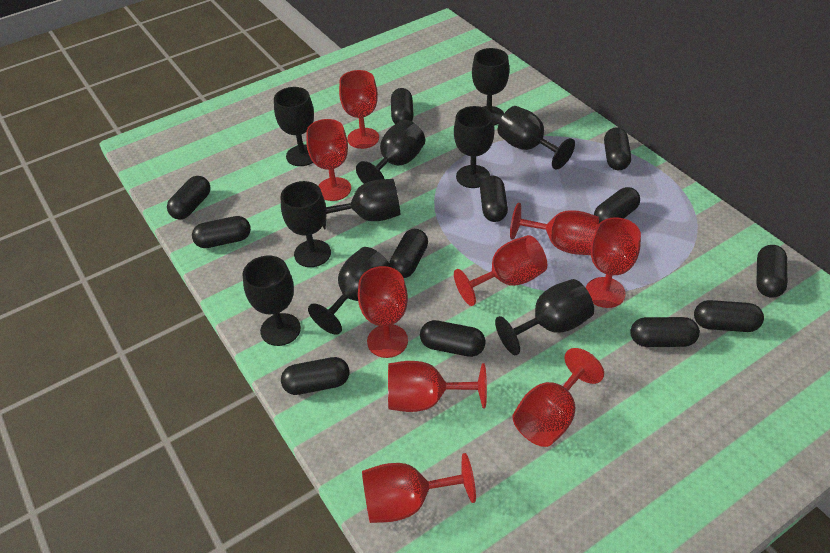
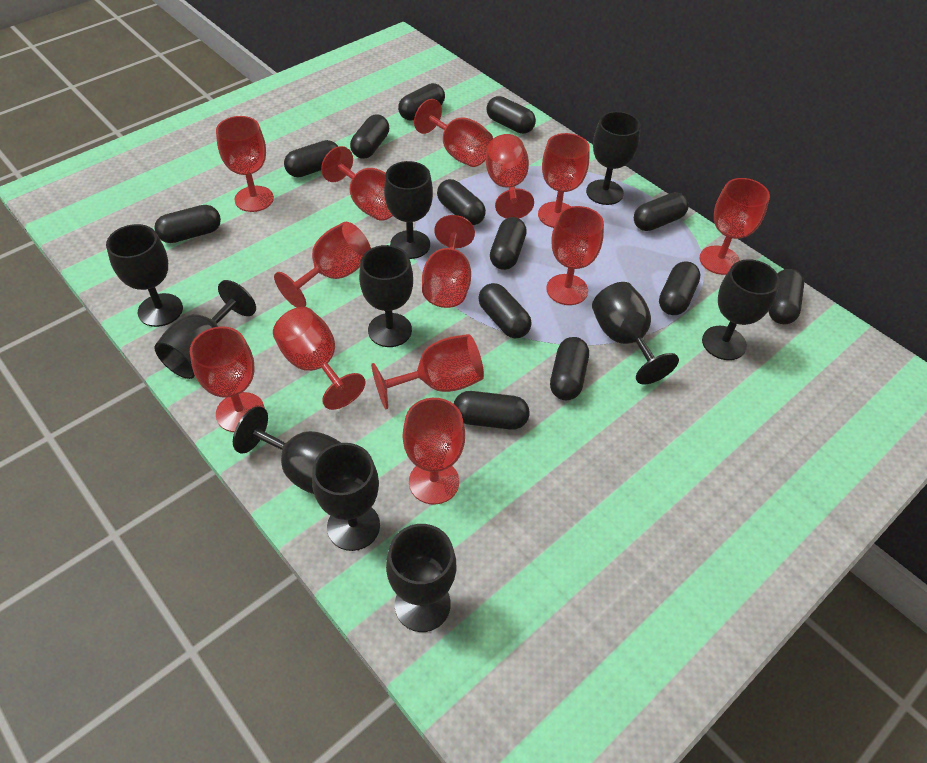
black capsule: [167,176,210,220] [192,216,251,248] [281,357,349,395] [389,229,428,278] [391,88,414,124] [420,320,486,357] [480,176,508,222] [594,187,640,223] [604,127,631,170] [630,317,700,347] [694,300,764,332] [756,245,788,298] = 12 -> [154,205,221,243] [284,140,338,177] [350,114,389,159] [398,83,445,120] [437,179,486,225] [454,391,530,430] [478,283,531,339] [486,96,536,134] [490,217,527,270] [550,337,589,400] [634,192,689,231] [659,261,701,315] [769,269,804,324] = 13
red goblet: [306,119,351,201] [339,70,379,149] [358,266,408,358] [362,453,476,523] [388,361,487,412] [454,235,547,306] [510,203,599,255] [512,348,604,447] [586,217,641,308] = 9 -> [190,326,265,432] [216,116,274,212] [273,307,366,410] [274,222,371,308] [321,146,393,221] [371,334,484,409] [403,398,465,505] [414,99,493,167] [422,215,475,308] [486,134,534,219] [538,133,590,228] [547,206,604,305] [700,178,770,275] = 13

